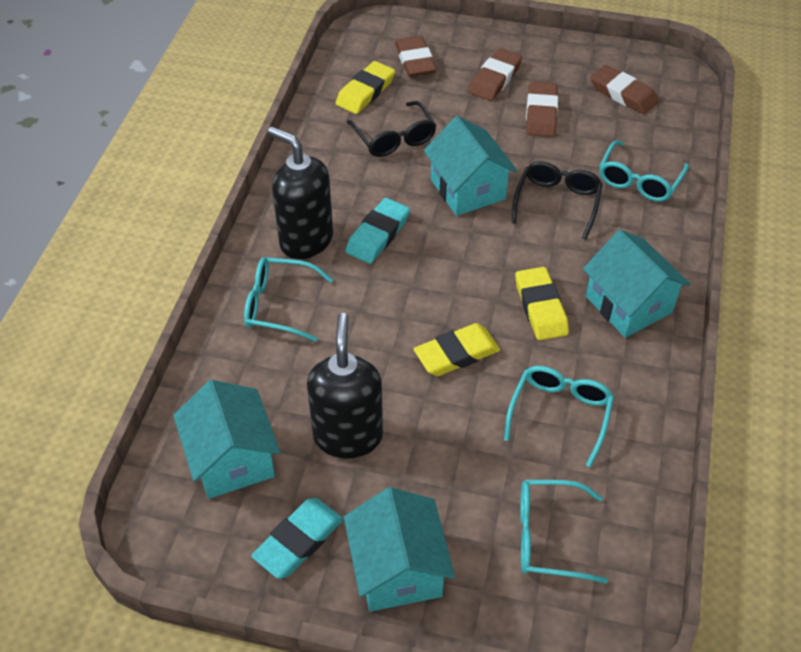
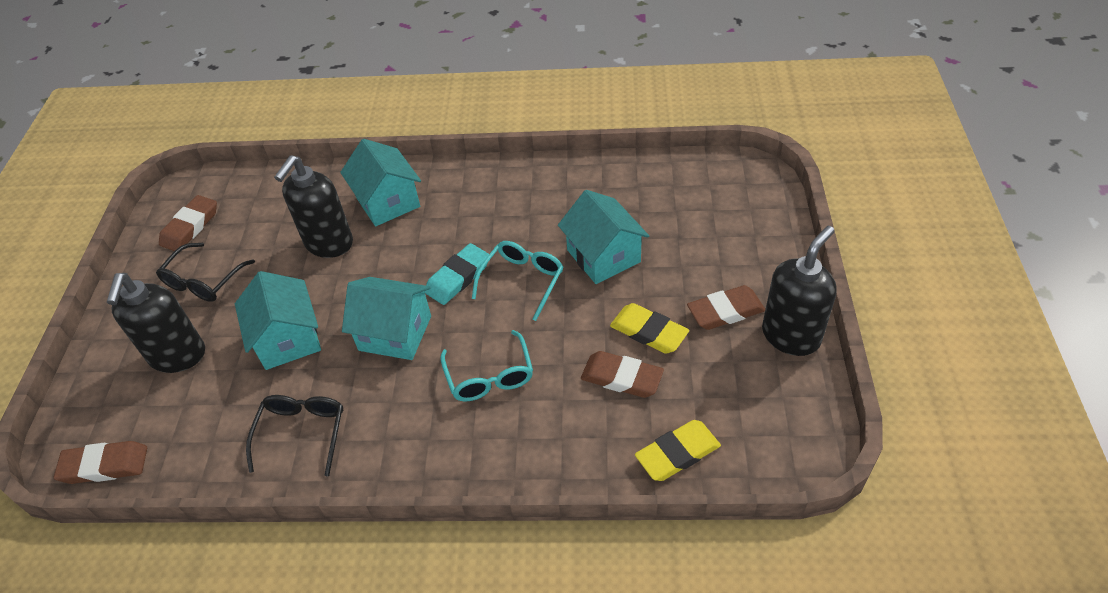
black soap dispenser: [268,127,333,259] [307,313,383,459] = 2 -> [107,273,205,373] [274,155,353,258] [762,226,837,356] = 3
turquoise eraser: [251,498,343,579] [345,198,410,264] = 2 -> [424,243,489,305] = 1
turquoise glasses: [244,257,333,342] [504,366,614,467] [520,480,608,584] [599,140,689,202] = 4 -> [440,330,533,401] [472,241,563,321] = 2
yellow eraser: [336,61,395,114] [414,323,500,376] [515,267,569,340] = 3 -> [610,303,689,354] [635,420,721,481] = 2

